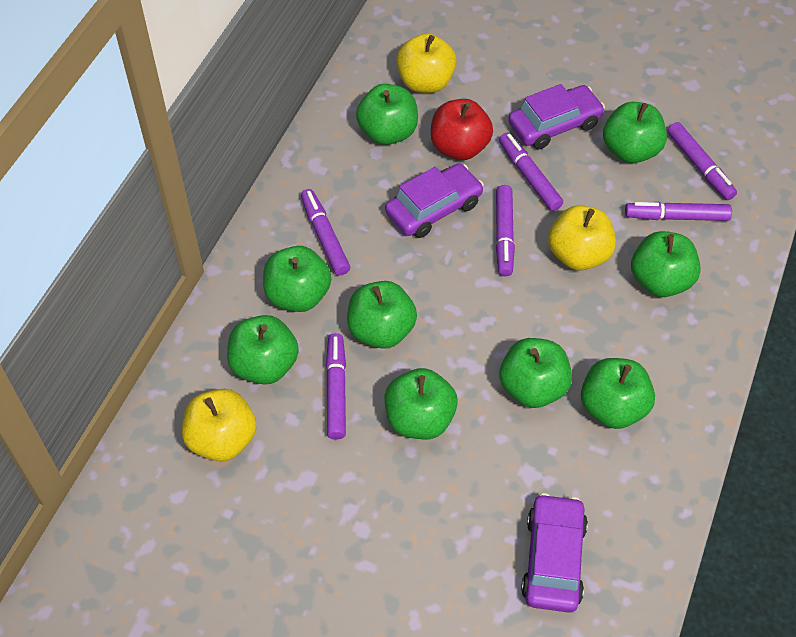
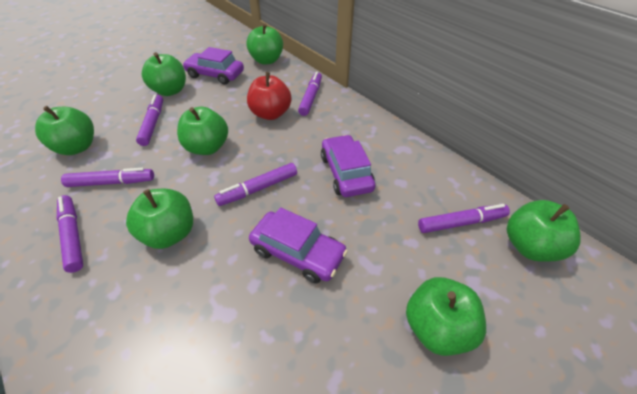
green apple: [227,315,299,385] [263,246,331,312] [347,281,417,349] [356,84,418,145] [384,368,458,439] [500,338,572,408] [581,358,655,429] [603,102,667,163] [631,231,701,297] = 9 -> [35,106,94,155] [126,189,193,249] [142,52,186,96] [177,106,228,155] [246,23,283,64] [406,277,486,356] [507,200,581,262] = 7
yellow apple: [182,389,257,461] [396,33,457,93] [548,205,616,271] = 3 -> none = 0

